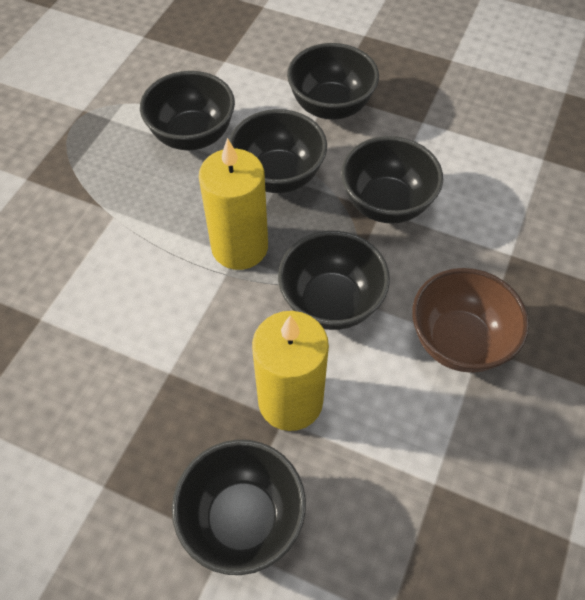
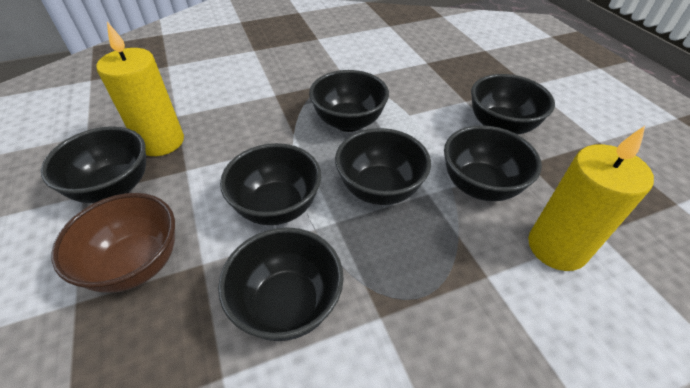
black bowl: [140,71,235,150] [172,440,306,575] [229,109,327,193] [278,231,390,330] [287,43,379,120] [341,136,443,224] = 6 -> [41,126,146,203] [218,227,344,341] [220,143,321,225] [309,70,389,132] [335,128,431,205] [444,125,542,201] [471,74,555,135] = 7

